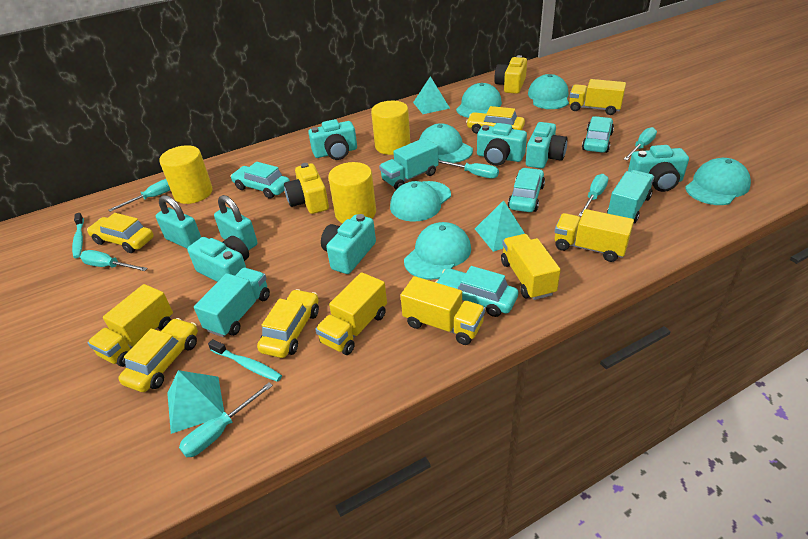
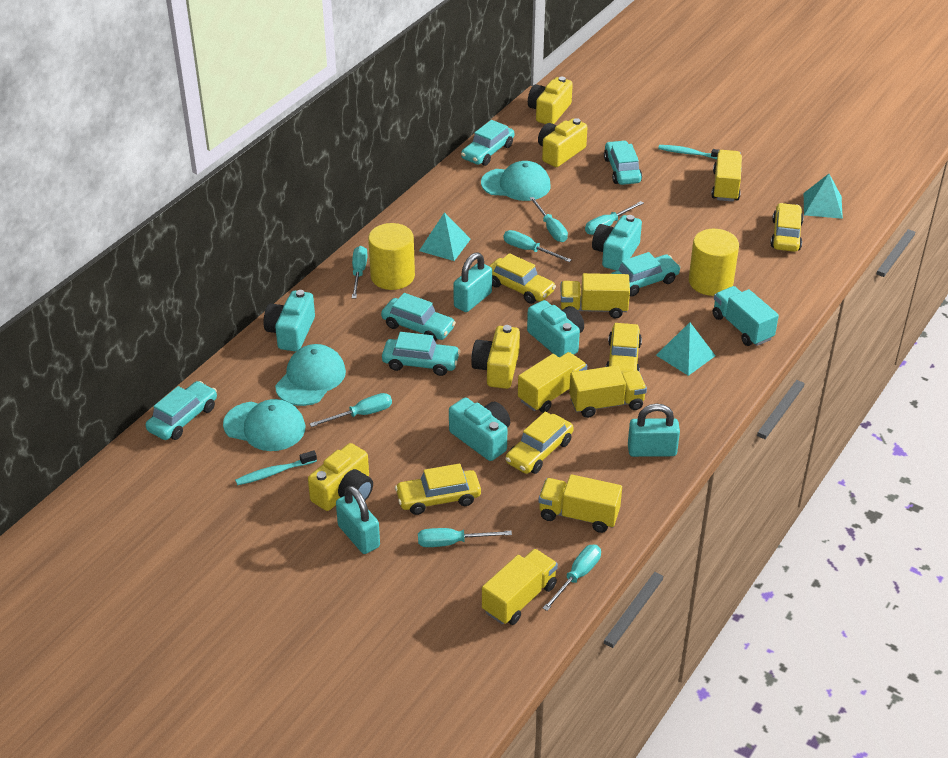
turquoise camera: [187,236,249,282] [308,119,357,160] [321,214,376,274] [477,123,527,166] [526,122,568,169] [628,145,689,192] = 6 -> [263,290,315,352] [449,397,510,461] [527,300,584,357] [592,215,642,271] = 4
turquoise cap: [390,181,451,222] [404,222,471,280] [419,123,473,163] [456,83,502,118] [528,74,569,109] [685,158,751,205] = 6 -> [223,399,305,451] [275,344,346,406] [481,161,551,201] = 3
turquoise car: [230,162,290,199] [435,266,518,317] [508,168,545,212] [582,116,614,153] = 4 -> [146,381,217,440] [381,293,456,341] [382,332,460,376] [461,120,514,166] [604,140,642,185] [611,252,681,297] = 6
turquoise padlock: [156,195,201,248] [214,195,258,251] = 2 -> [336,486,380,554] [453,252,492,312] [628,404,680,457] = 3
turquoise screwdriver: [80,250,148,271] [109,179,170,212] [179,382,273,457] [438,160,499,178] [578,174,608,217] [624,127,657,160] = 6 -> [310,393,392,427] [352,246,368,298] [418,528,512,547] [503,230,572,262] [530,197,568,242] [542,545,601,611] [585,201,644,235] = 7
turquoise truck: [194,268,270,337] [379,138,439,190] [607,170,654,223] = 3 -> [713,286,779,346] = 1
yellow camera: [284,163,329,214] [494,55,527,94] = 2 -> [308,443,373,511] [471,325,520,389] [528,77,573,124] [538,118,588,167] = 4
yellow car: [87,213,154,253] [118,318,198,392] [257,289,319,358] [466,106,525,134] = 4 -> [395,464,481,515] [490,253,556,304] [505,412,574,474] [606,323,642,373] [770,203,804,252] = 5
yellow cylinder: [159,145,213,204] [328,162,376,223] [371,101,410,155] = 3 -> [368,223,415,290] [689,229,739,296] = 2

